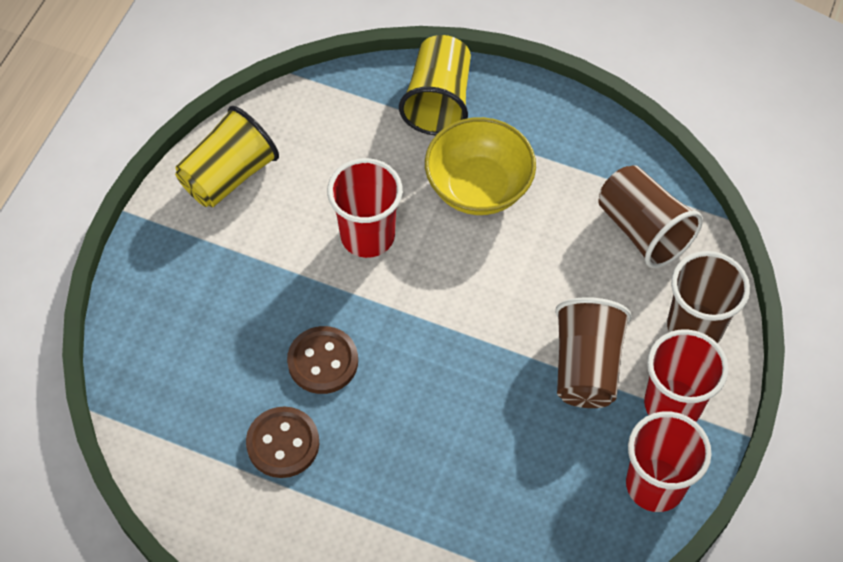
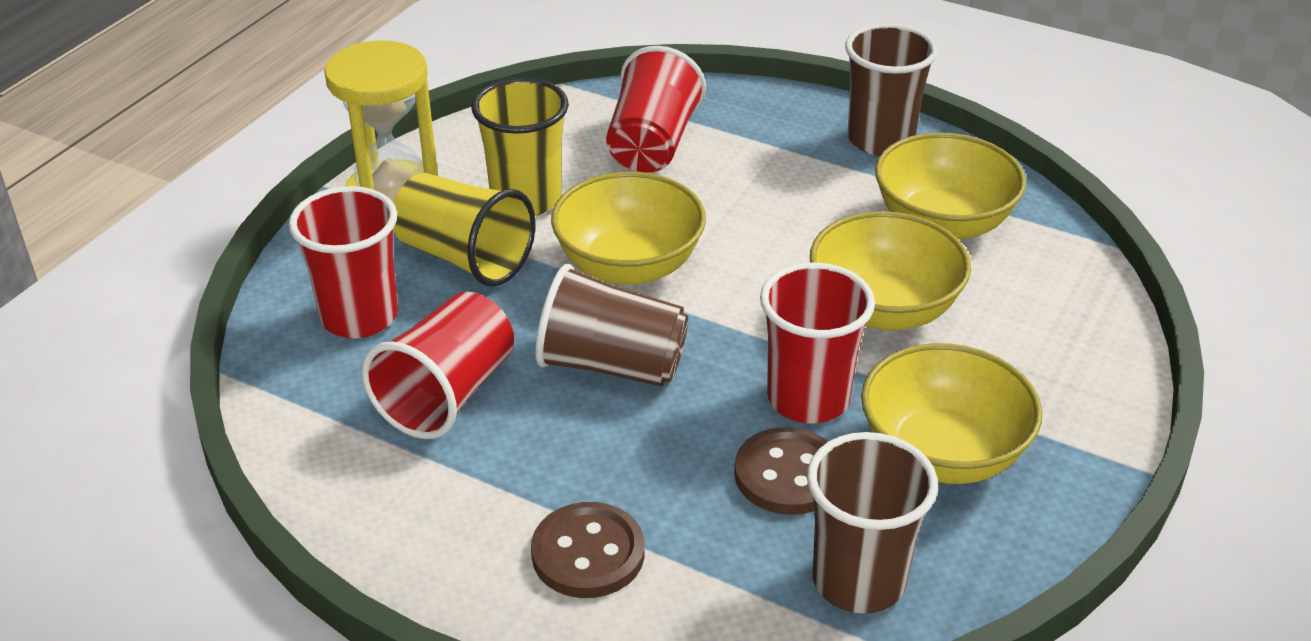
red cup: [327,158,403,258] [626,411,712,512] [644,329,728,422] = 3 -> [289,186,398,338] [361,292,514,439] [606,46,706,173] [760,262,875,424] = 4
yellow bowl: [425,117,536,215] = 1 -> [551,172,706,285] [810,211,971,330] [861,343,1042,484] [875,132,1026,240] = 4
yellow hourglass: none = 0 -> [324,40,438,203] = 1

